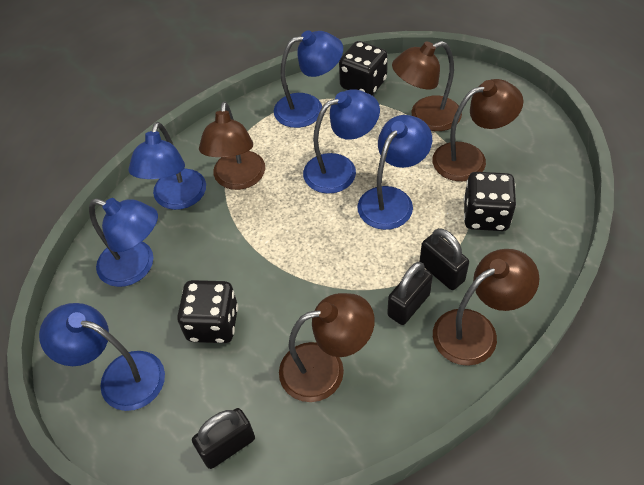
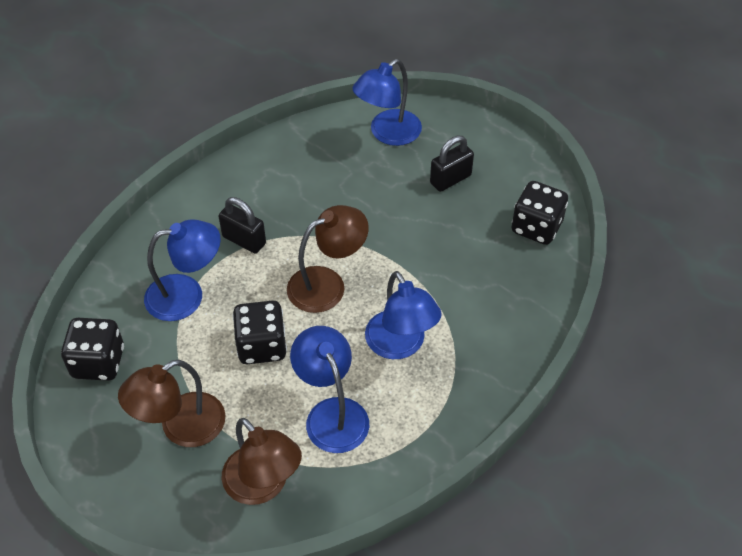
black padlock: [192,408,255,469] [387,262,433,325] [420,228,469,290] = 3 -> [219,197,266,253] [430,136,474,192] = 2
blue lamp: [39,303,165,411] [89,198,158,287] [129,122,206,210] [274,30,343,128] [303,89,380,194] [357,115,432,230] = 6 -> [144,220,221,321] [290,326,369,453] [352,59,422,146] [365,271,442,359] = 4
brown lamp: [199,101,265,190] [279,293,375,402] [392,41,462,131] [432,79,523,181] [433,249,539,366] = 5 -> [118,360,225,447] [222,418,302,505] [287,205,369,313] = 3

